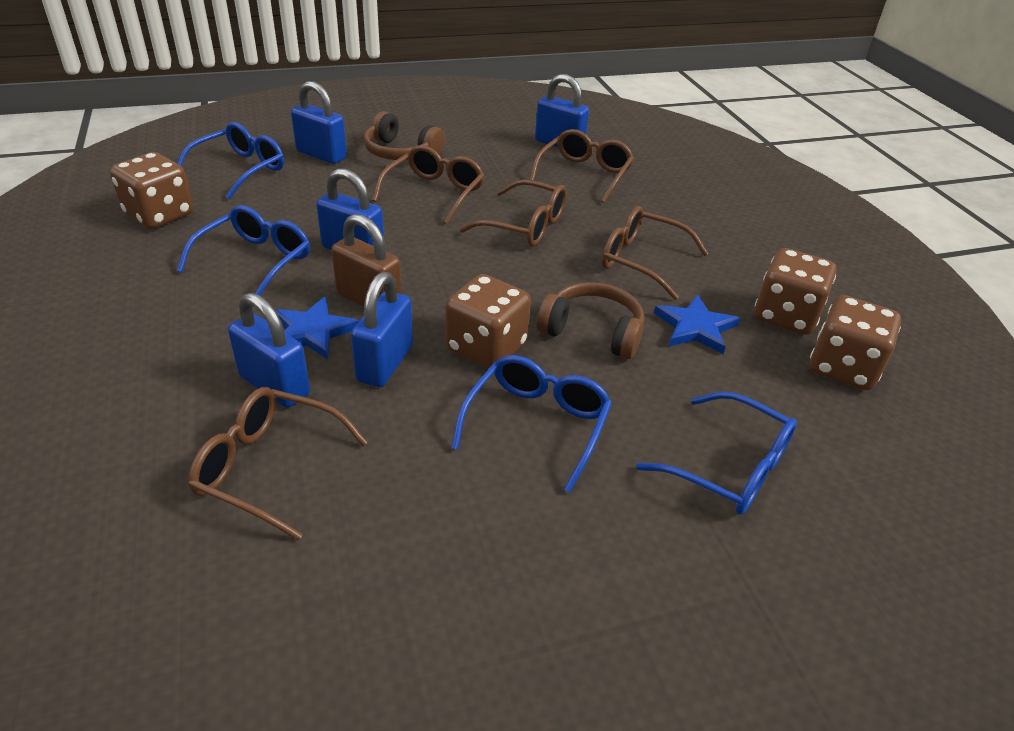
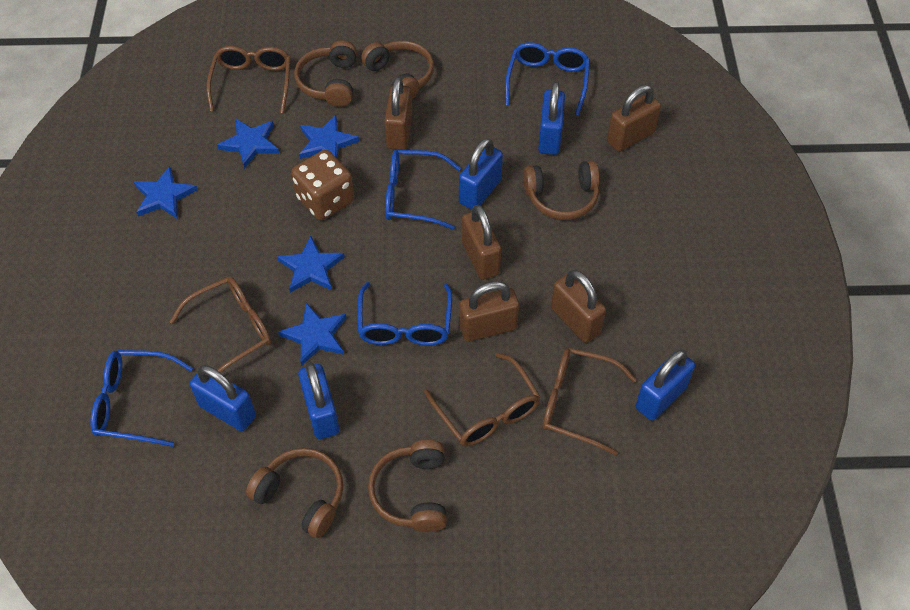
blue star: [275,297,359,359] [654,294,740,354] = 2 -> [133,166,198,219] [217,119,279,169] [277,236,345,293] [278,303,347,366] [299,115,359,159] = 5
brown dice: [110,152,193,229] [445,274,531,369] [754,248,837,335] [810,295,901,390] = 4 -> [291,150,354,220] = 1
brown glasses: [188,387,368,540] [372,145,484,224] [460,180,567,246] [530,129,634,203] [602,206,709,300] = 5 -> [169,276,271,373] [206,46,291,113] [424,352,541,446] [542,348,637,455] = 4
brown headphones: [364,111,445,160] [537,282,644,359] = 2 -> [246,448,343,538] [294,40,357,107] [361,41,434,99] [368,440,447,532] [523,161,600,220] = 5
brown padlock: [331,214,402,307] = 1 -> [384,77,412,150] [459,281,519,342] [462,205,501,280] [551,270,606,343] [607,85,661,152] = 5

